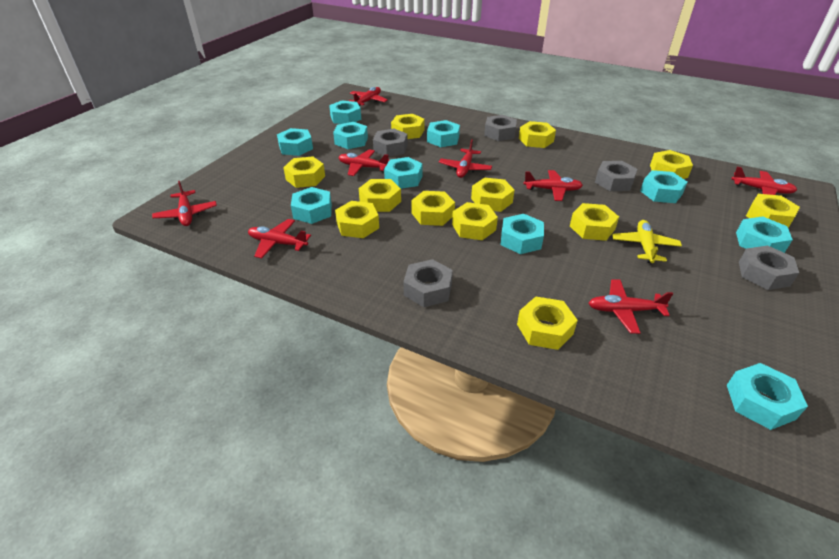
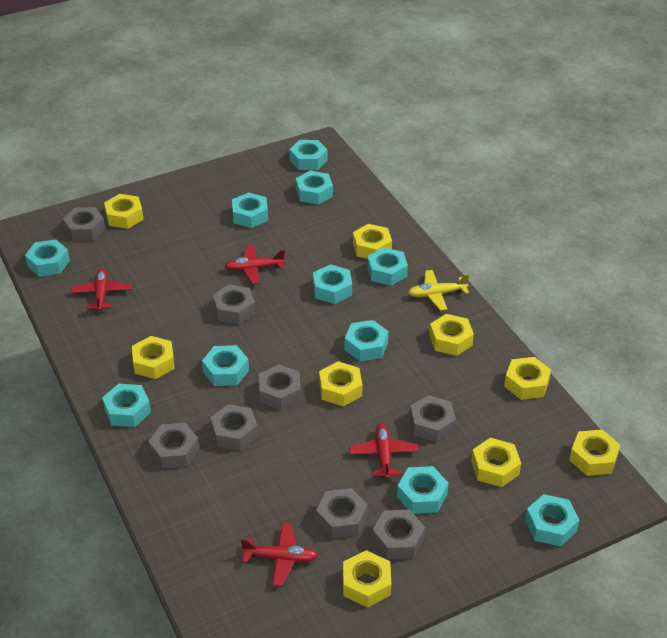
grey nut: [373,129,408,157] [403,259,453,307] [484,115,517,141] [595,161,638,191] [739,246,799,290] = 5 -> [63,207,105,241] [148,423,199,469] [210,404,258,451] [213,284,255,324] [259,364,301,410] [316,488,368,538] [372,509,425,559] [409,395,456,442] = 8
red plane: [152,181,217,226] [248,219,311,258] [338,149,389,176] [349,87,388,106] [439,139,492,178] [523,170,583,201] [589,279,673,334] [731,167,797,195] = 8 -> [71,268,131,311] [225,245,285,284] [241,523,318,586] [349,423,419,479] = 4
turquoise nut: [277,128,313,156] [291,187,332,224] [329,101,361,124] [333,122,368,149] [384,157,423,189] [427,120,460,147] [501,214,544,254] [640,170,687,203] [727,363,808,430] [736,216,793,253] = 10 -> [25,239,70,277] [102,384,151,427] [202,345,249,386] [232,192,268,228] [290,140,328,170] [296,170,333,205] [313,264,352,304] [344,320,389,361] [367,247,408,286] [397,466,449,514] [525,494,580,547] = 11
yellow nut: [283,157,325,188] [335,201,379,238] [359,179,401,212] [391,114,425,139] [411,191,455,226] [452,202,498,240] [471,178,515,212] [517,297,578,350] [519,121,556,148] [570,203,619,241] [650,150,693,179] [746,194,800,228] = 12 -> [104,194,144,229] [132,336,175,379] [319,361,362,407] [343,550,391,608] [353,224,392,259] [429,314,474,356] [471,438,521,487] [504,357,551,400] [569,430,620,476] = 9

